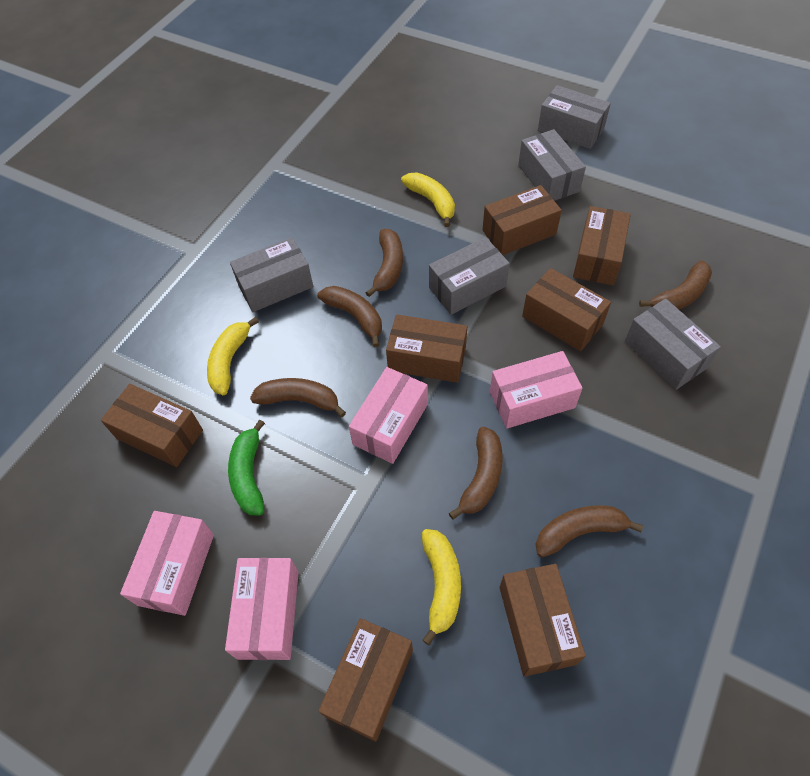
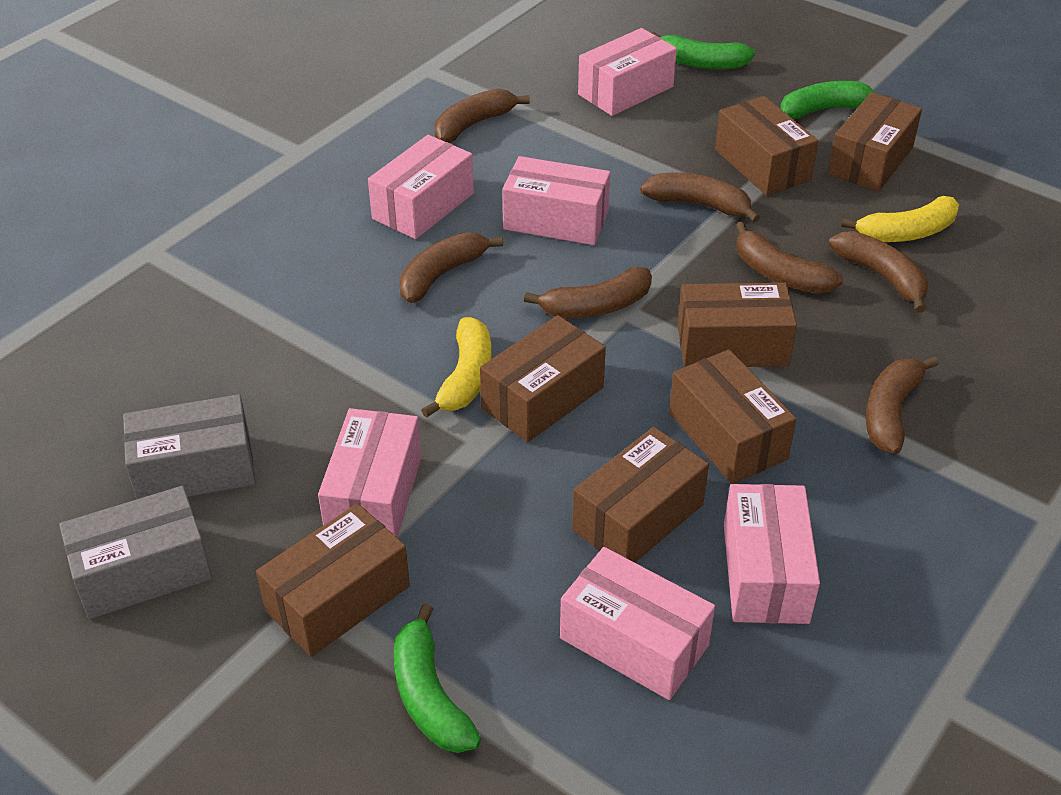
brown banana: [250,378,346,417] [317,286,382,347] [366,229,403,297] [449,427,503,520] [536,506,643,557] [639,260,712,309] = 6 -> [399,232,503,303] [434,89,530,143] [524,267,652,318] [640,173,760,223] [736,222,843,294] [828,231,928,313] [866,356,939,454] = 7
green banana: [228,420,265,515] = 1 -> [394,603,481,753] [652,32,755,69] [780,81,889,119] = 3
grey box: [230,237,313,312] [429,237,510,315] [518,129,586,201] [538,85,611,149] [625,299,721,390] = 5 -> [59,486,212,619] [123,394,256,500] = 2
pink box: [120,511,214,616] [225,558,299,660] [349,367,428,464] [490,351,582,429] = 4 -> [318,408,421,538] [368,135,474,239] [502,156,610,245] [560,547,715,700] [578,28,677,116] [724,484,820,624] = 6
yellow banana: [207,317,259,395] [401,172,455,227] [422,529,461,646] = 3 -> [421,317,491,418] [841,196,959,242] = 2

